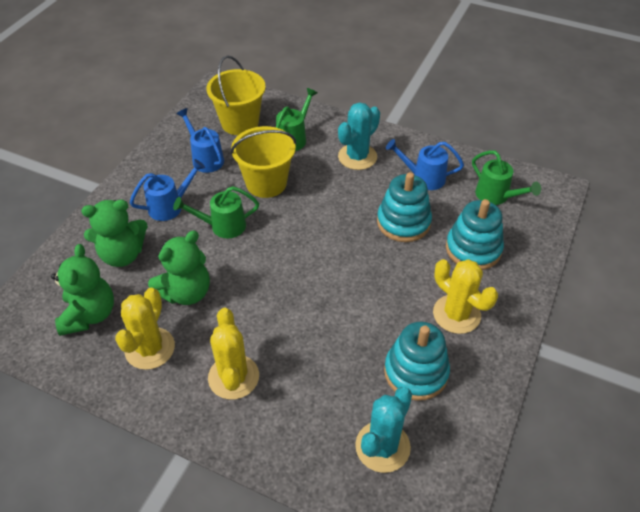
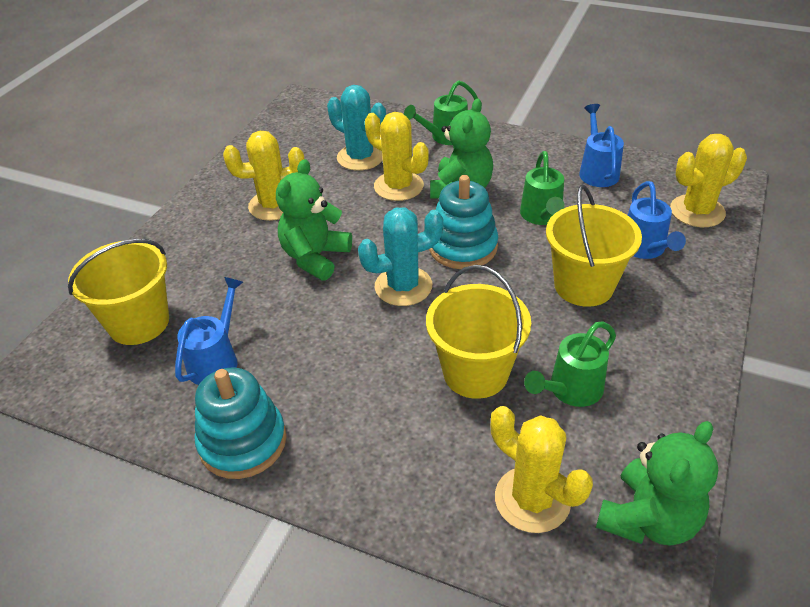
turquoise stacking toy: [377,172,432,242] [384,322,450,401] [446,199,504,270] = 3 -> [195,367,286,479] [429,175,498,269] = 2
yellow bucket: [207,55,266,135] [230,126,296,198] = 2 -> [68,239,169,345] [426,265,531,399] [546,184,642,307] = 3
yellow cactus: [115,288,175,370] [208,308,259,400] [433,259,498,334] = 3 -> [223,131,304,221] [365,112,429,201] [491,406,593,533] [670,134,747,227] = 4

